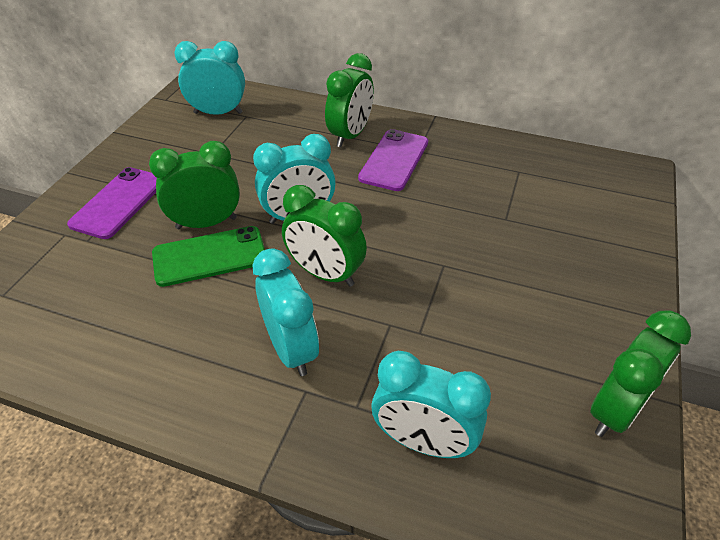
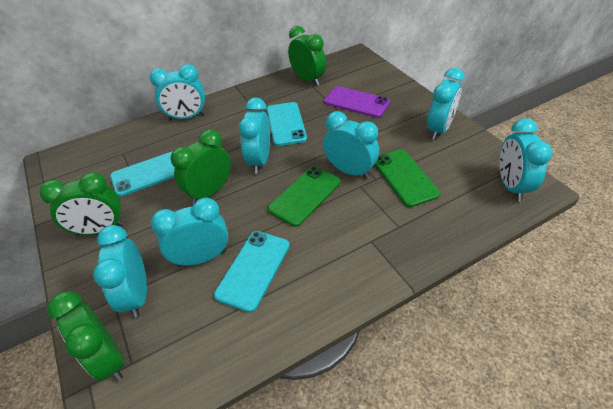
green phone: [152,226,265,287] = 1 -> [268,166,340,227] [374,149,441,207] = 2
purple phone: [67,167,157,239] [358,129,428,191] = 2 -> [324,86,390,118] = 1
turquoise clock: [174,41,245,115] [253,134,336,224] [253,248,319,376] [371,351,491,458] = 4 -> [93,225,147,318] [150,64,205,120] [151,197,228,267] [238,98,270,174] [323,111,379,179] [427,68,465,140] [499,118,552,201] = 7
turquoise phone: none = 0 -> [110,151,175,197] [214,231,290,313] [267,102,307,146] = 3

